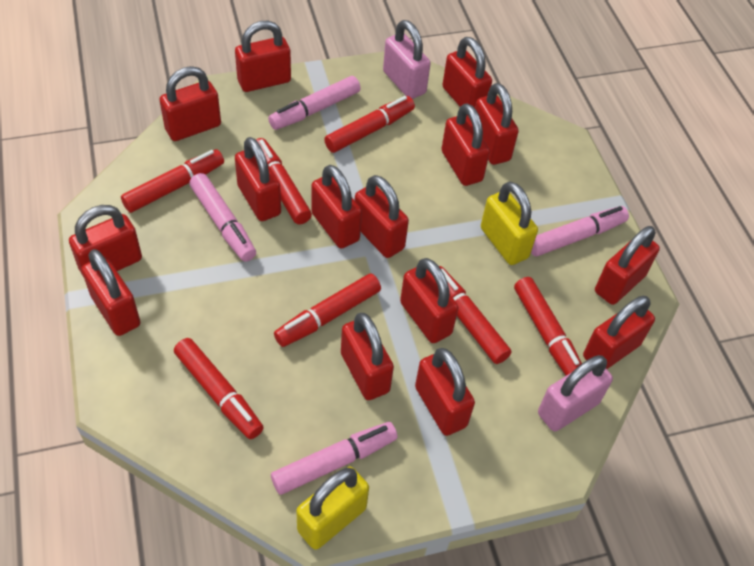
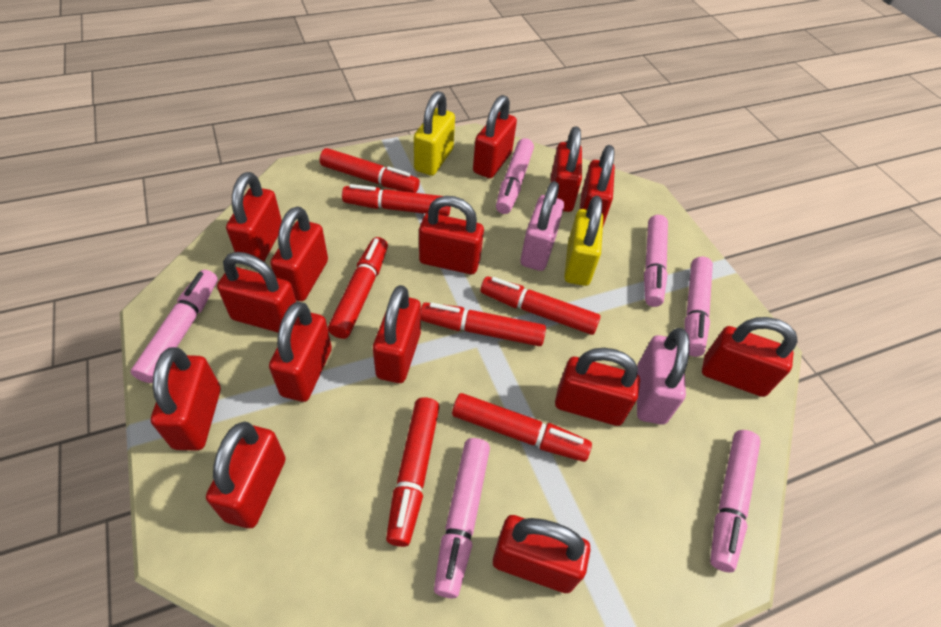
pink marker: [189,173,256,262] [268,76,361,130] [271,422,398,495] [531,206,629,256] = 4 -> [131,270,218,383] [434,438,490,598] [496,138,534,214] [644,215,668,307] [684,256,713,357] [710,430,761,573] = 6
red padlock: [69,205,142,276] [81,249,140,336] [159,66,221,141] [235,21,291,92] [235,137,281,221] [311,165,362,249] [341,313,394,400] [355,175,409,258] [400,258,458,343] [415,348,475,436] [441,103,490,186] [442,37,492,115] [475,83,519,165] [583,296,655,369] [595,226,660,305] = 15 -> [151,347,221,451] [206,422,286,528] [217,252,296,332] [226,172,282,261] [269,302,332,402] [270,206,328,301] [373,285,421,383] [419,196,484,274] [473,95,517,178] [493,515,591,593] [551,126,582,212] [555,348,640,426] [580,145,615,226] [702,317,798,397] = 14

